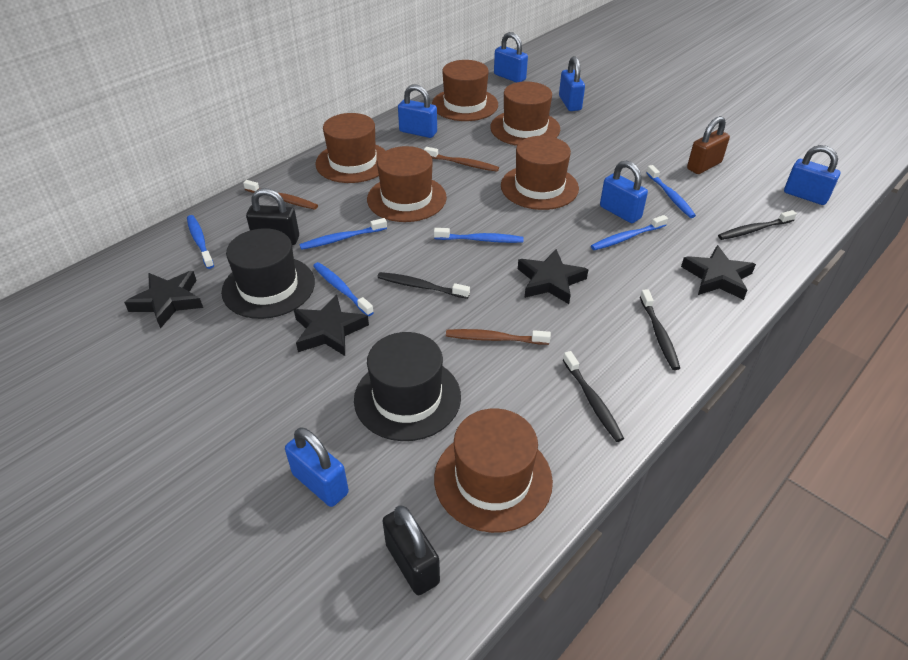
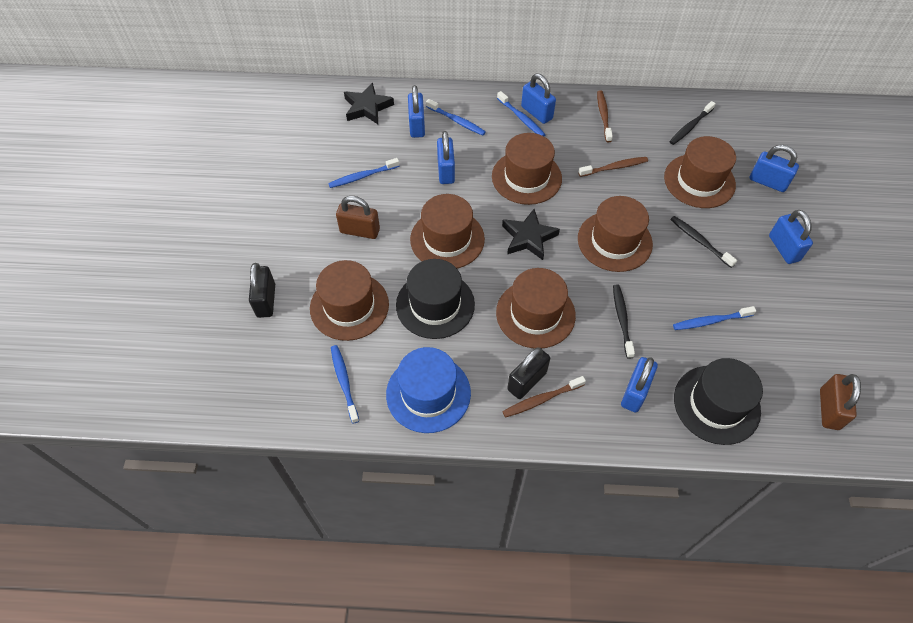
black star: [124,271,203,329] [294,295,369,356] [518,249,589,304] [681,245,756,300] = 4 -> [344,82,394,124] [502,209,560,260] = 2
black toothbrush: [377,272,470,299] [563,351,624,442] [640,289,680,370] [718,210,797,240] = 4 -> [613,284,635,359] [669,101,716,145] [670,216,737,268] = 3
blue hat: none = 0 -> [386,347,471,433] = 1
blue toothbrush: [187,215,214,269] [299,218,387,250] [313,262,374,316] [434,228,524,243] [591,215,668,250] [646,165,696,218] = 6 -> [328,158,399,188] [331,345,359,424] [426,99,486,135] [497,91,546,136] [673,306,756,330] = 5
brown padlock: [687,116,730,174] = 1 -> [336,196,380,239] [820,374,861,430] = 2

